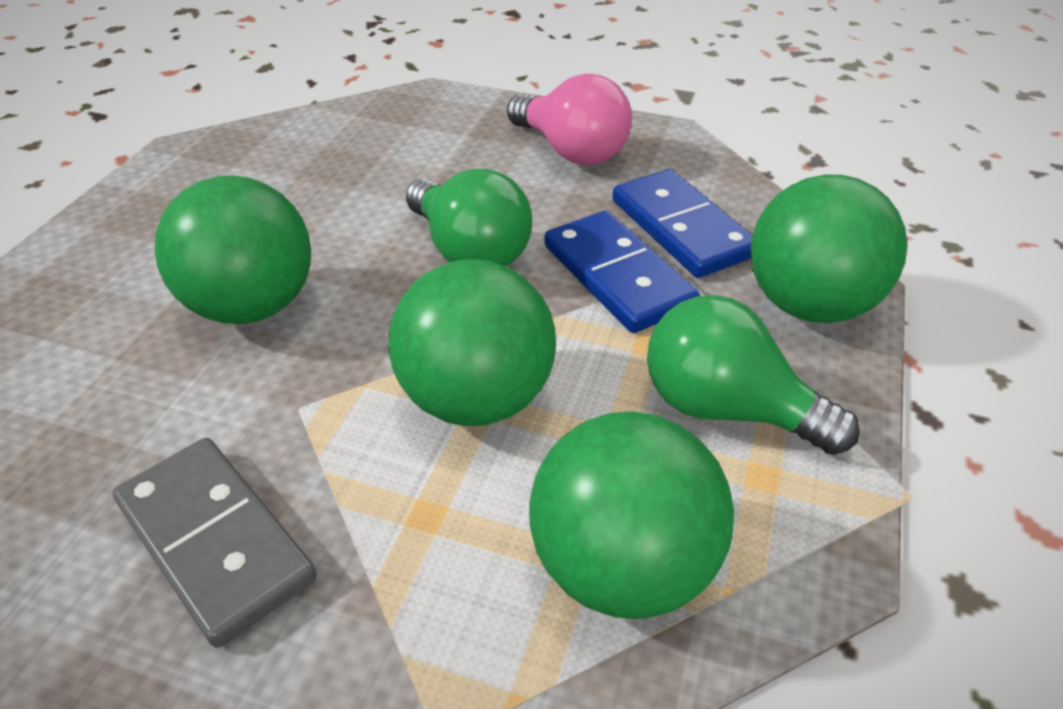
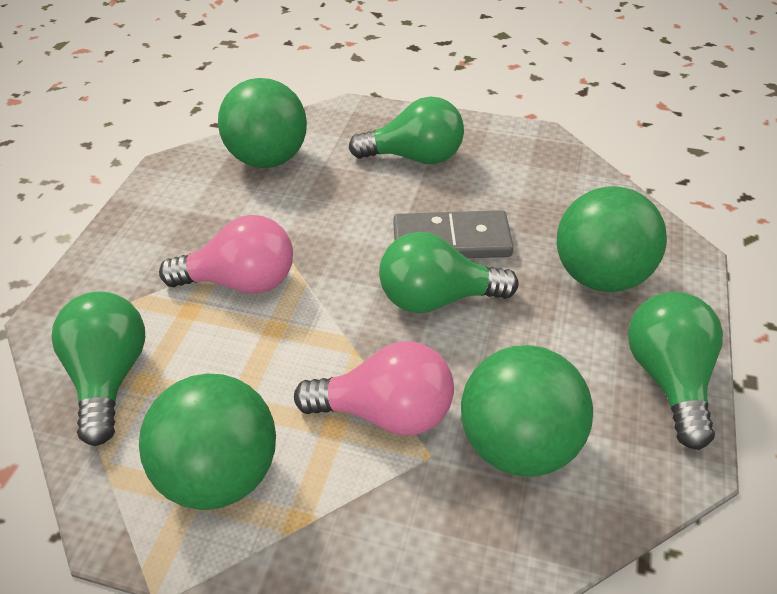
blue domino: [545,211,700,333] [612,169,752,278] = 2 -> none = 0
green light bulb: [406,169,532,267] [647,295,860,455] = 2 -> [52,291,145,446] [349,97,464,164] [379,232,518,313] [628,292,723,450] = 4
pink light bulb: [507,74,632,165] = 1 -> [159,215,293,294] [294,341,454,435] = 2

